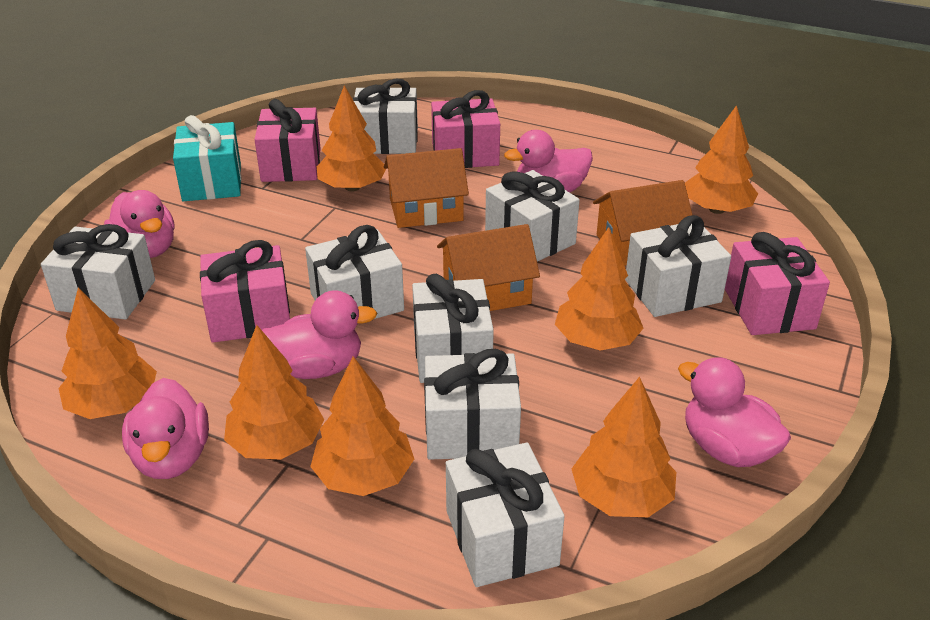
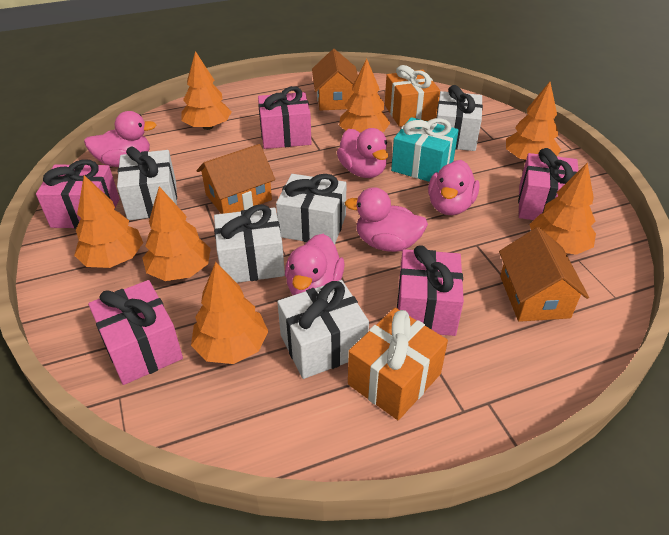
orange gift: none = 0 -> [348,308,448,420] [385,65,440,127] = 2
pink gift: [200,240,290,343] [254,99,321,182] [431,90,500,168] [725,232,830,335] = 4 -> [36,159,119,229] [88,280,183,385] [258,86,311,149] [397,245,464,336] [518,148,579,220] = 5
white gift: [41,224,155,320] [305,225,404,319] [353,78,418,154] [412,273,494,383] [424,349,521,460] [446,442,565,587] [485,170,580,262] [625,215,731,317] = 8 -> [117,146,177,220] [214,204,285,283] [276,174,347,245] [277,280,369,379] [436,85,483,151] = 5

